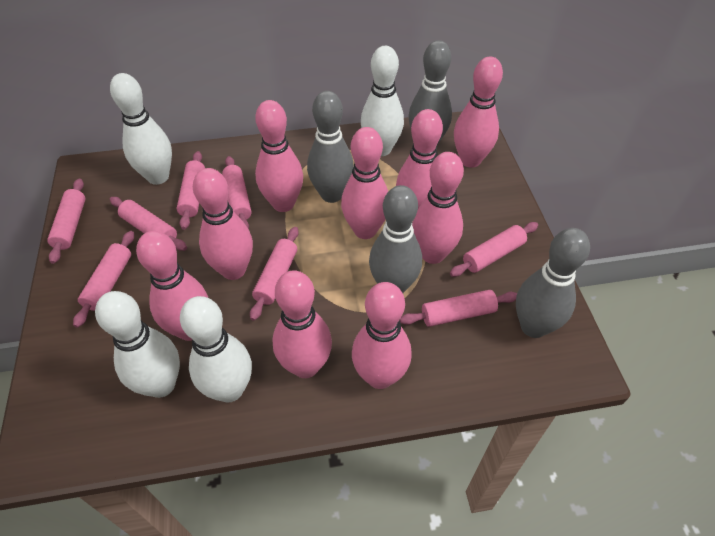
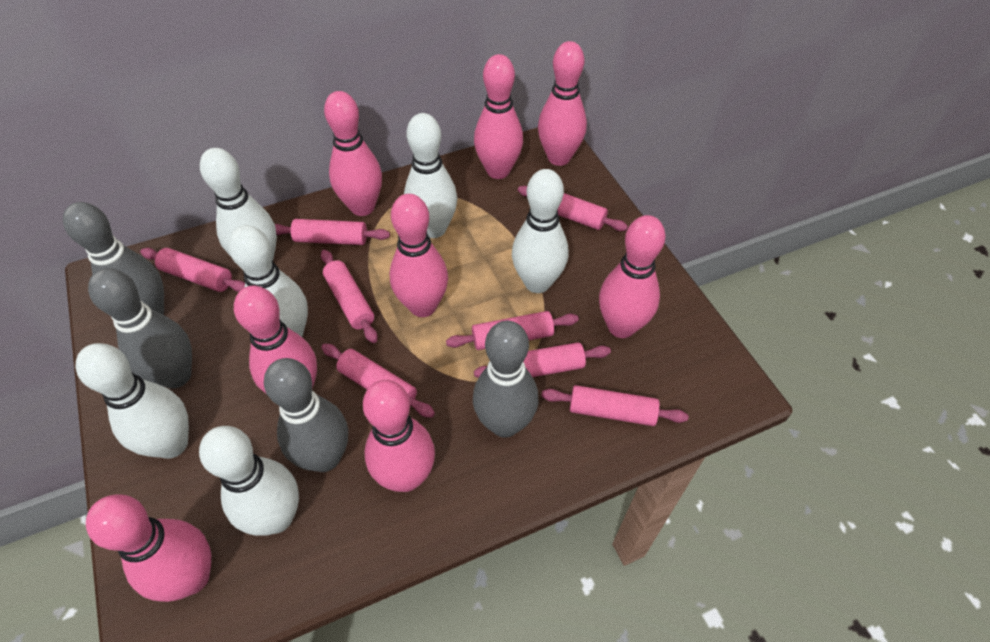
pink bowling pin: [136,231,208,341] [193,168,253,280] [255,100,303,212] [272,270,332,378] [341,127,388,239] [352,282,412,389] [396,109,443,208] [412,152,464,264] [454,57,503,168] = 9 -> [86,494,211,602] [234,286,317,394] [324,91,382,216] [363,380,435,492] [390,194,448,317] [474,54,523,179] [538,41,587,166] [599,215,666,338] = 8
white bowling pin: [95,291,180,398] [110,73,172,185] [180,296,252,402] [361,46,404,156] = 4 -> [75,343,189,459] [199,426,299,536] [200,148,277,261] [228,225,308,337] [404,113,457,238] [512,169,568,293] = 6

